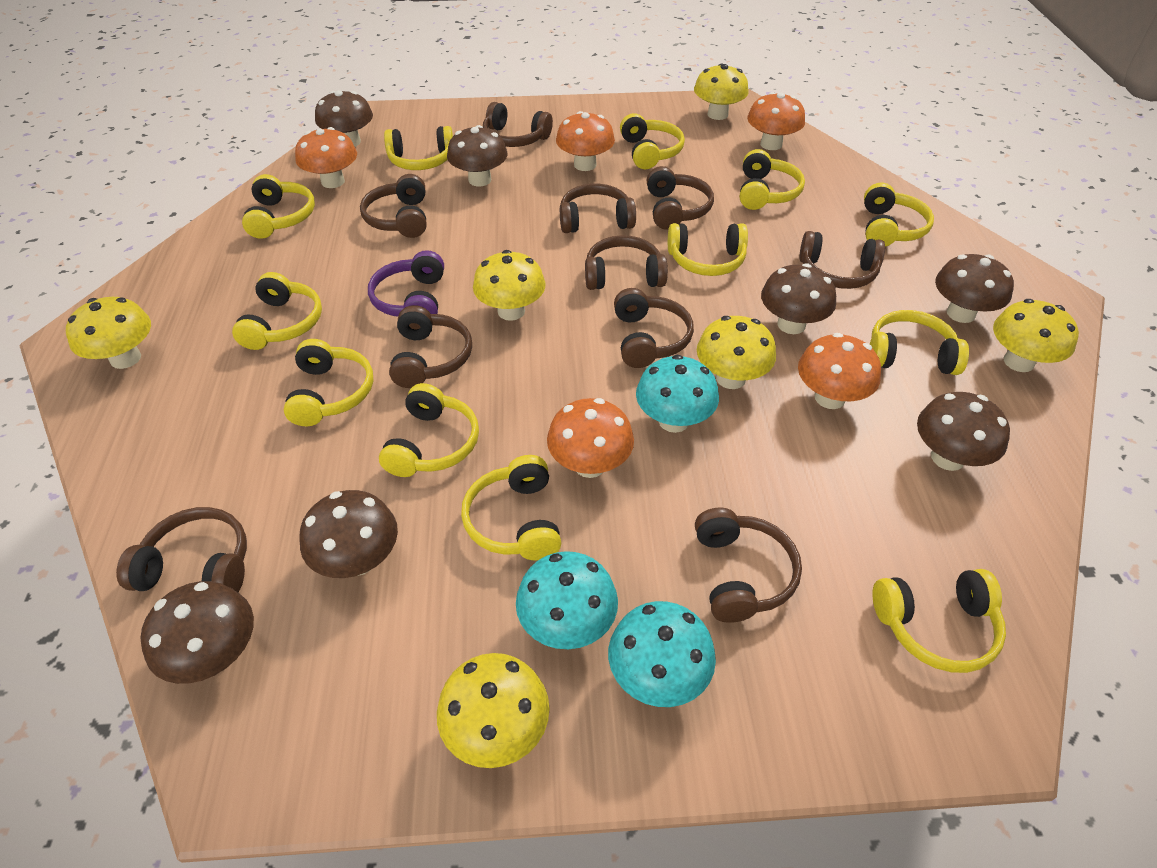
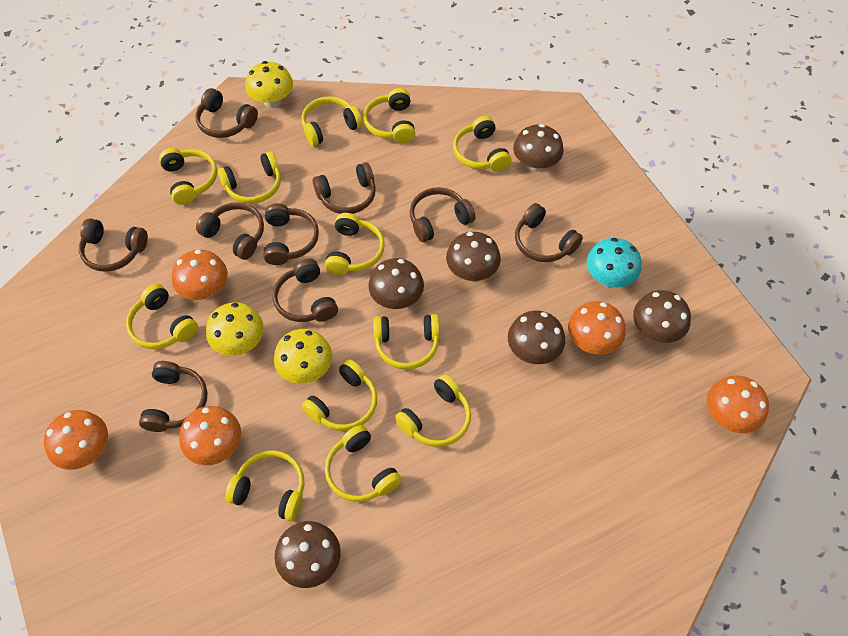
brown headphones: [116,507,247,593] [360,174,427,238] [389,305,472,388] [483,102,553,147] [560,184,636,233] [585,235,668,290] [614,288,694,368] [647,166,714,230] [695,508,802,623] [799,231,885,289] = 10 -> [79,218,148,272] [139,361,208,432] [196,88,258,138] [196,202,264,260] [264,203,319,265] [273,259,338,322] [313,162,376,214] [410,187,475,242] [515,203,583,262] = 9
brown mushroom: [141,581,254,684] [299,490,398,578] [315,90,373,147] [447,125,508,186] [761,263,836,334] [917,392,1010,471] [935,254,1014,323] = 7 -> [274,521,341,588] [368,258,424,309] [446,232,501,281] [508,311,565,364] [513,124,564,172] [633,290,691,343] = 6
purple headphones: [368,250,444,316] = 1 -> none = 0
turquoise mushroom: [516,551,618,649] [608,601,716,707] [636,355,719,433] = 3 -> [587,238,641,288] = 1
yellow mushroom: [66,297,151,369] [437,653,550,768] [473,250,546,321] [694,63,749,120] [697,316,776,389] [993,299,1079,372] = 6 -> [206,302,264,356] [245,61,293,108] [274,329,332,384] = 3

